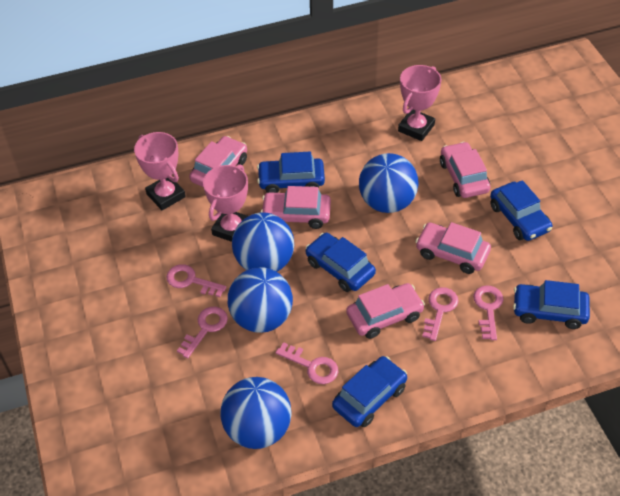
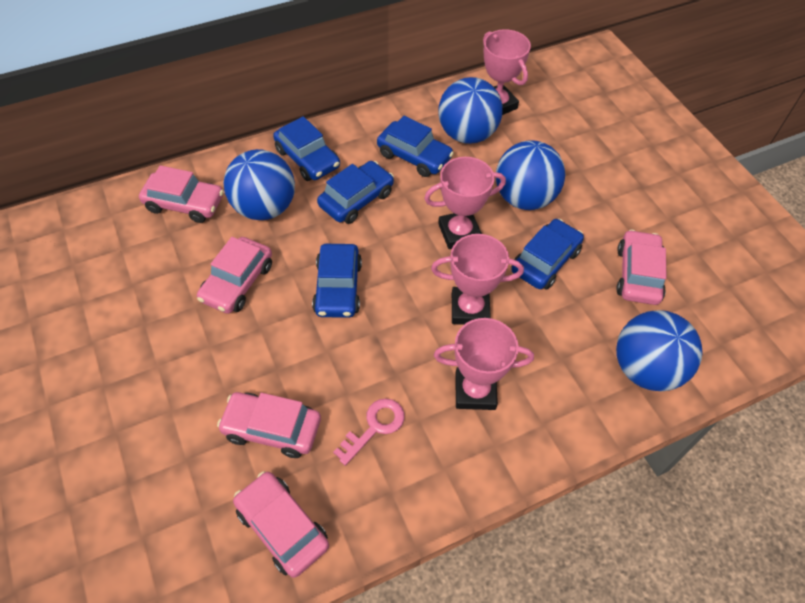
pink key: [166,264,227,297] [177,307,228,359] [276,342,338,384] [422,287,458,341] [473,285,503,340] = 5 -> [333,398,405,466] = 1
pink trophy: [134,132,186,210] [203,164,248,242] [398,65,441,141] = 3 -> [424,157,506,249] [431,234,524,325] [434,318,534,410] [483,29,531,115] = 4

